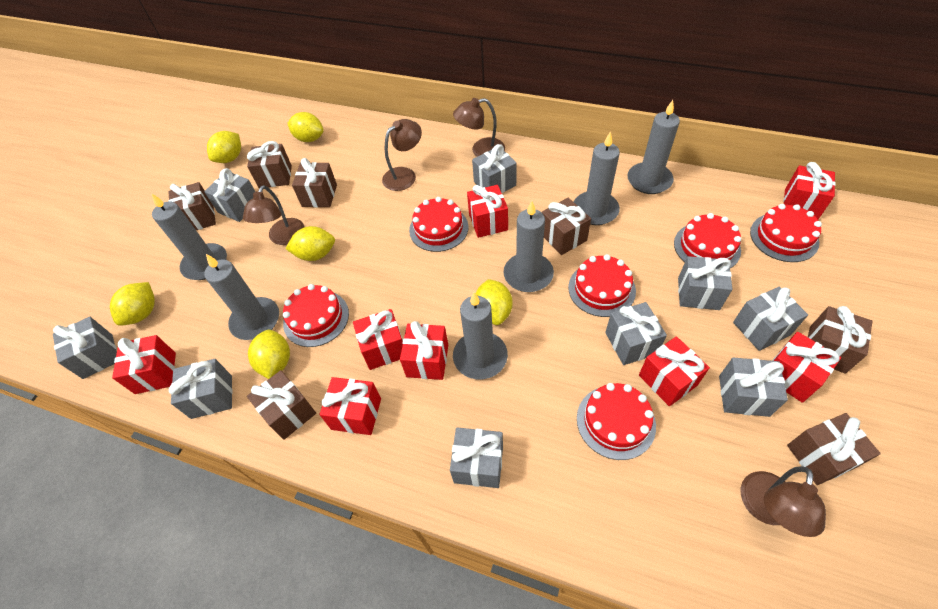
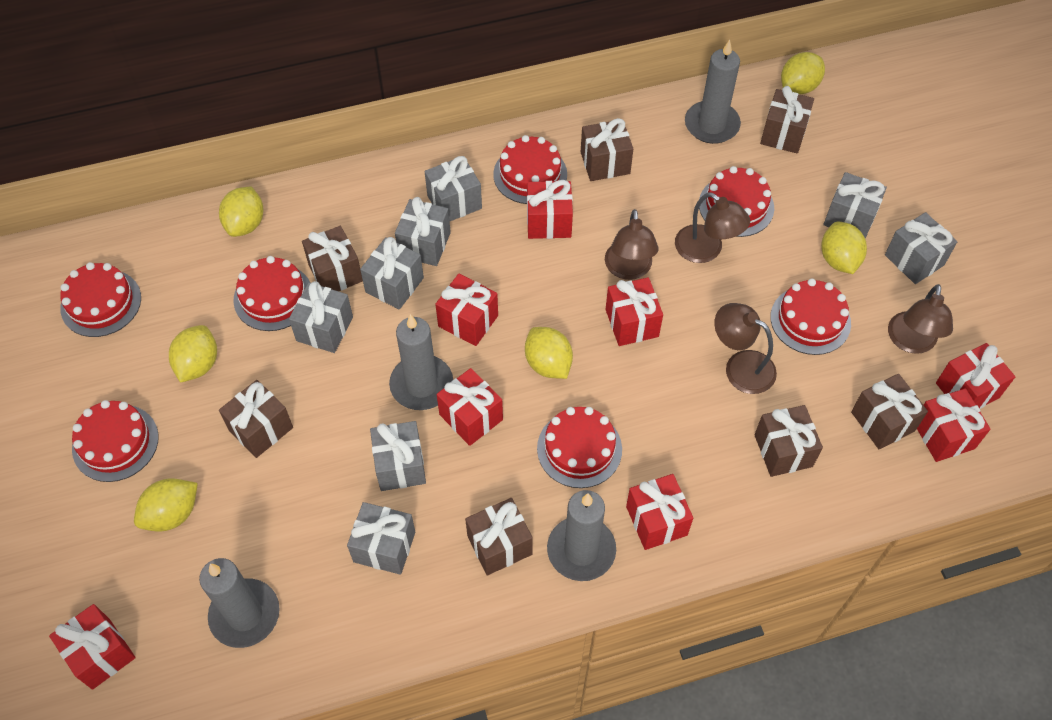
grey candle: [151,193,227,280] [204,254,279,340] [453,292,508,379] [504,201,554,292] [574,132,620,225] [628,100,680,194] = 6 -> [199,558,280,648] [389,314,453,410] [547,490,616,581] [685,40,741,144] = 4
grey gift: [53,317,117,379] [169,359,233,419] [204,168,255,222] [450,428,503,488] [472,144,517,193] [605,302,667,365] [678,256,732,310] [719,358,788,417] [733,287,808,351] = 9 -> [289,281,353,353] [347,502,415,575] [360,237,424,310] [370,421,426,491] [395,197,451,266] [425,156,482,221] [823,172,887,239] [885,212,957,284] = 8
red cake: [283,284,349,347] [409,197,469,252] [568,254,636,317] [577,383,656,460] [674,213,741,268] [750,204,822,262] = 6 -> [60,262,141,337] [72,400,159,482] [233,256,310,331] [493,135,567,204] [537,407,622,488] [699,166,774,237] [771,279,851,355] = 7

